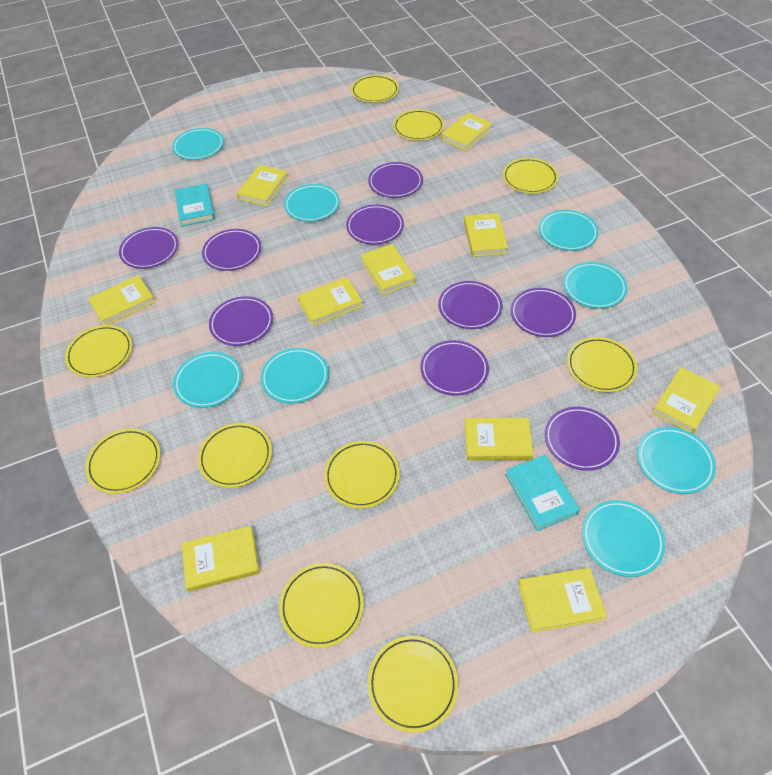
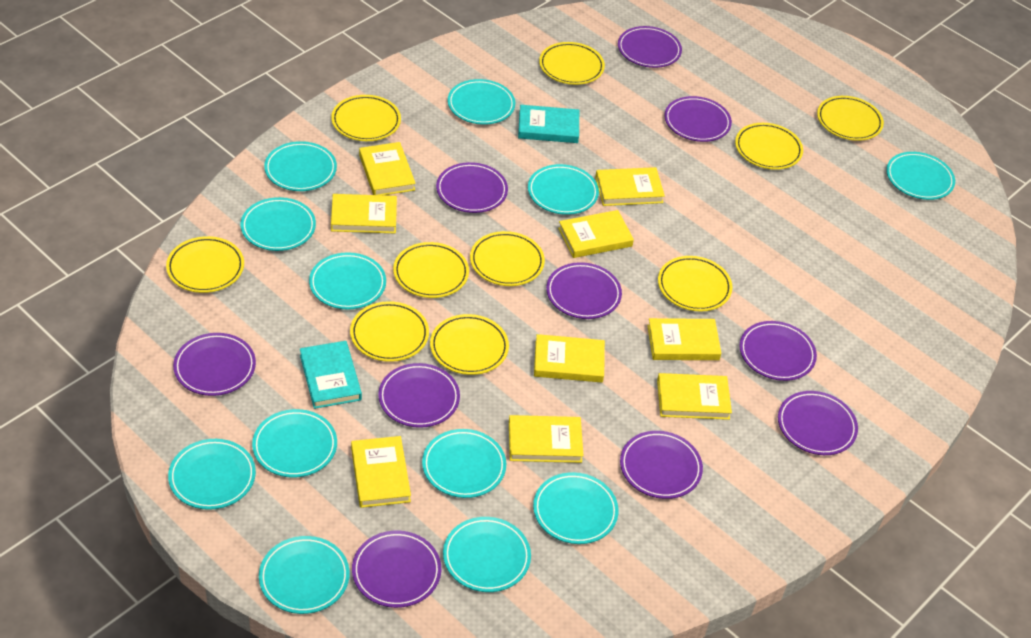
purple plate: [119,227,178,269] [202,229,261,271] [209,296,273,346] [346,205,404,244] [368,162,423,198] [420,340,489,396] [438,281,502,329] [511,288,576,337] [545,407,620,471] = 9 -> [173,333,256,396] [352,531,441,608] [378,363,460,428] [436,162,508,213] [546,262,622,319] [618,26,682,68] [620,431,703,499] [664,96,732,142] [739,321,817,381] [778,391,858,455] = 10
turquoise plate: [172,128,224,160] [173,352,242,408] [261,348,329,404] [284,184,340,222] [539,210,599,251] [563,262,628,309] [582,500,666,577] [637,427,716,494] = 8 -> [168,439,256,510] [241,197,316,251] [252,409,337,477] [259,536,350,614] [264,141,337,191] [309,252,386,310] [422,429,506,498] [443,517,531,592] [448,79,515,125] [528,164,599,215] [533,472,619,544] [886,152,955,200] = 12
yellow book: [88,275,155,325] [181,526,260,592] [237,165,288,207] [298,277,363,326] [361,244,416,295] [441,113,492,151] [464,213,508,257] [465,418,534,461] [518,568,607,633] [652,367,720,434] = 10 -> [331,194,397,233] [351,436,411,508] [359,142,416,195] [509,415,583,463] [534,334,605,383] [558,210,634,258] [595,167,665,206] [647,318,721,360] [657,373,732,420] = 9

